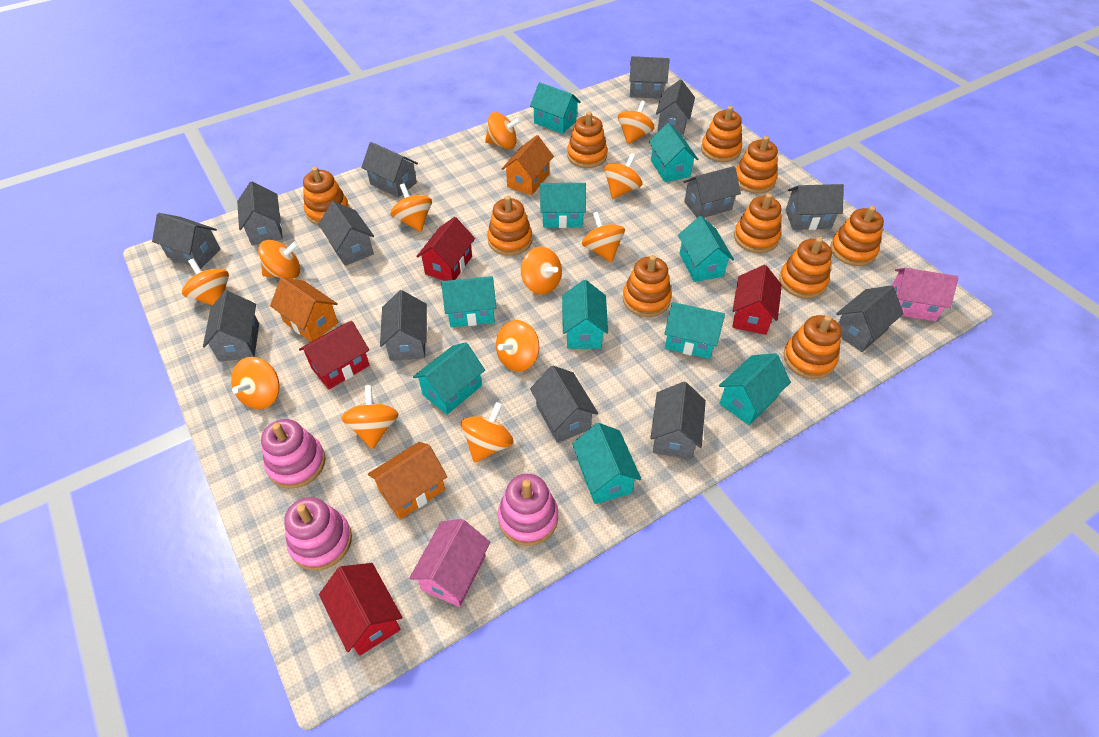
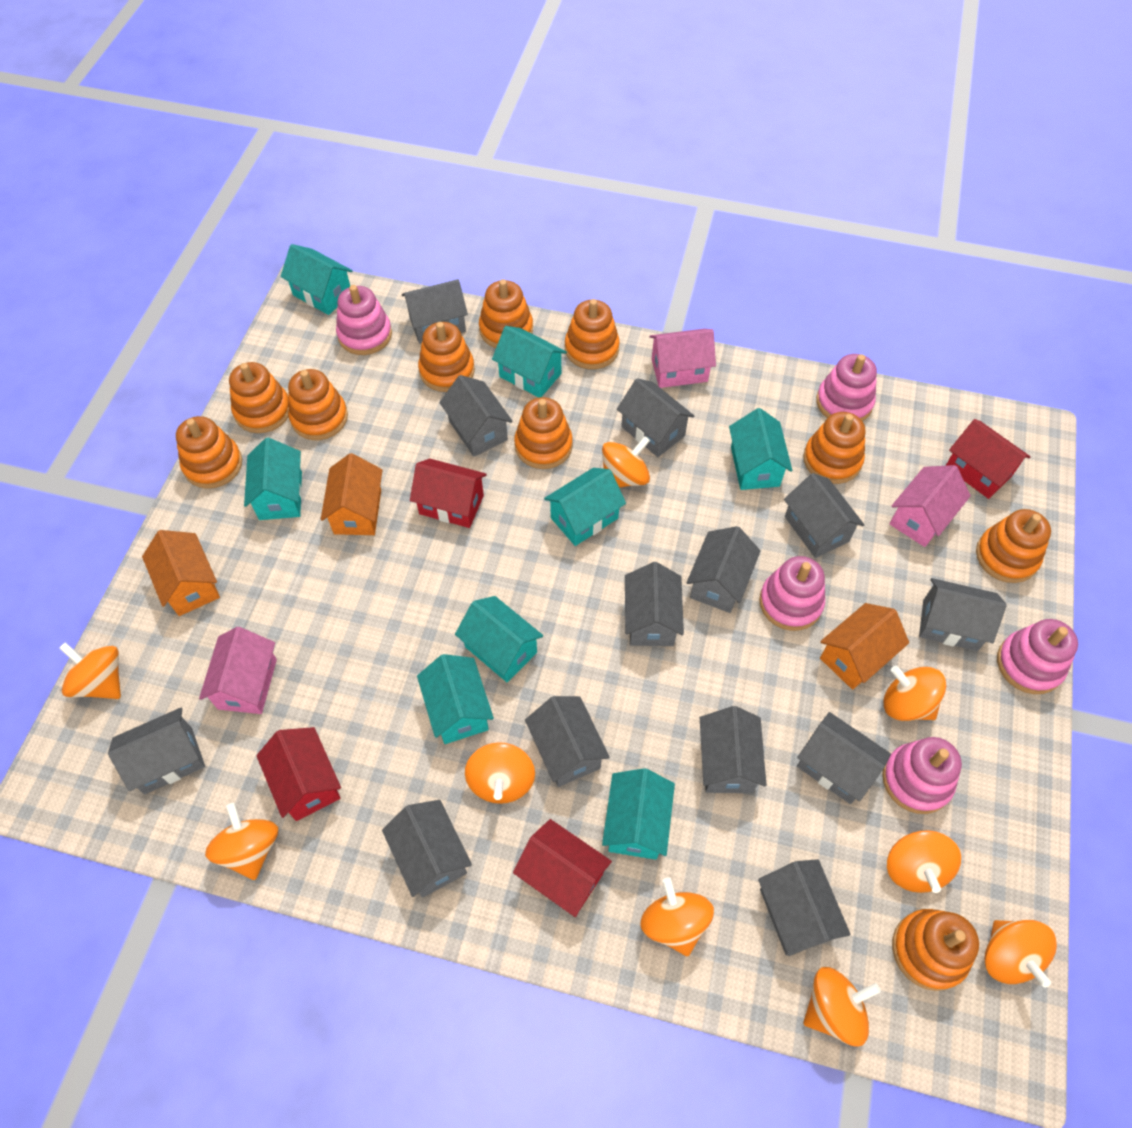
orange spinning top: [182,259,229,306] [231,357,279,409] [258,240,300,279] [341,385,399,449] [390,183,432,232] [461,402,514,463] [485,112,521,149] [496,320,539,372] [521,247,562,294] [582,212,625,262] [604,153,643,199] [618,101,655,144] = 12 -> [59,642,121,699] [205,803,278,880] [465,742,535,804] [602,436,650,488] [640,877,714,956] [803,967,881,1046] [883,666,946,721] [887,830,961,893] [984,920,1057,988] = 9
pink house: [409,519,490,607] [892,268,959,321] = 2 -> [199,627,277,714] [650,329,716,388] [889,465,971,547] = 3
pink stacking toy: [261,419,325,488] [284,497,352,570] [498,474,558,546] = 3 -> [336,285,392,355] [759,556,825,631] [816,354,877,421] [882,737,962,814] [997,619,1078,694] = 5
turquoise house: [413,342,485,415] [441,276,496,327] [530,82,581,134] [540,183,586,228] [562,280,608,349] [572,423,642,504] [649,123,698,182] [664,302,725,359] [678,216,734,282] [719,353,791,425] = 10 -> [244,437,302,520] [281,244,352,315] [417,654,494,744] [455,596,543,682] [492,326,567,398] [544,468,626,546] [602,768,675,860] [729,408,792,490] = 8

